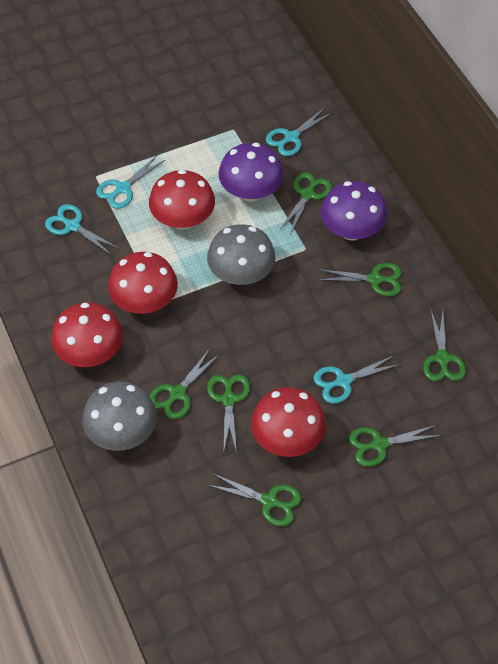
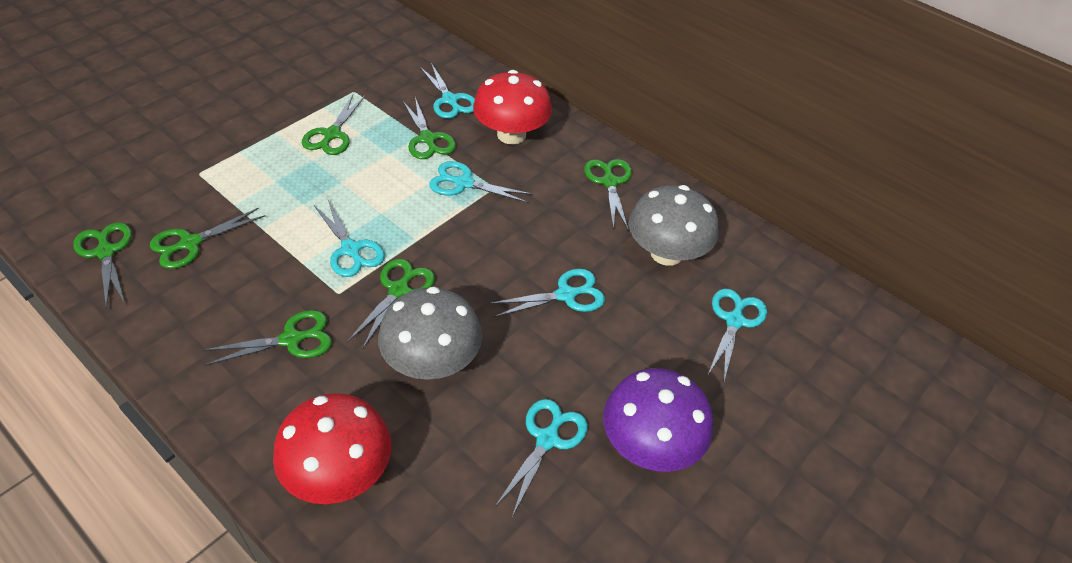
purple mushroom: [218,143,284,202] [321,181,387,240] = 2 -> [603,368,713,472] = 1
red mushroom: [51,302,123,367] [108,252,178,314] [149,170,215,230] [251,387,326,457] = 4 -> [273,393,392,504] [473,70,552,144] = 2
turquoise scissors: [45,204,118,255] [96,155,166,209] [266,107,333,156] [314,355,401,403] = 4 -> [314,200,385,277] [420,63,475,119] [429,161,533,203] [489,269,605,317] [494,399,588,517] [708,289,767,381] = 6

